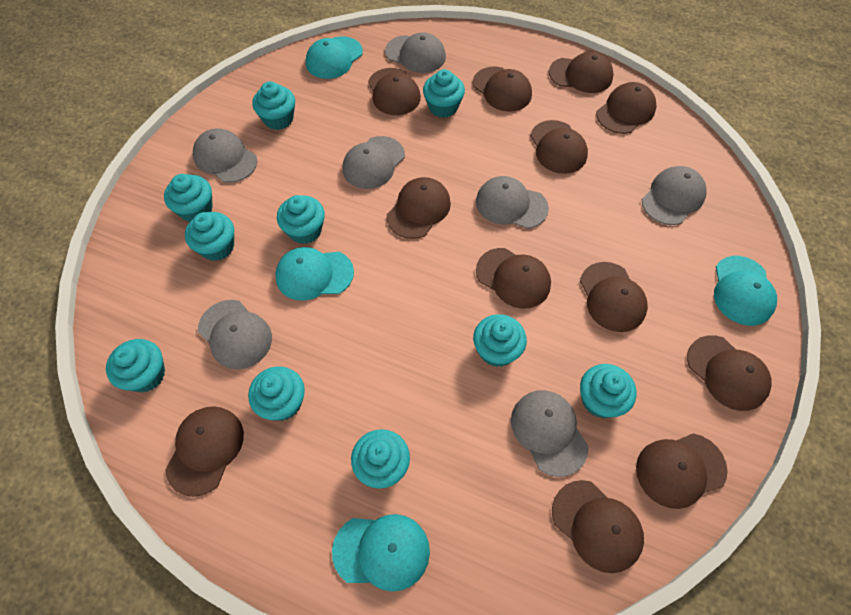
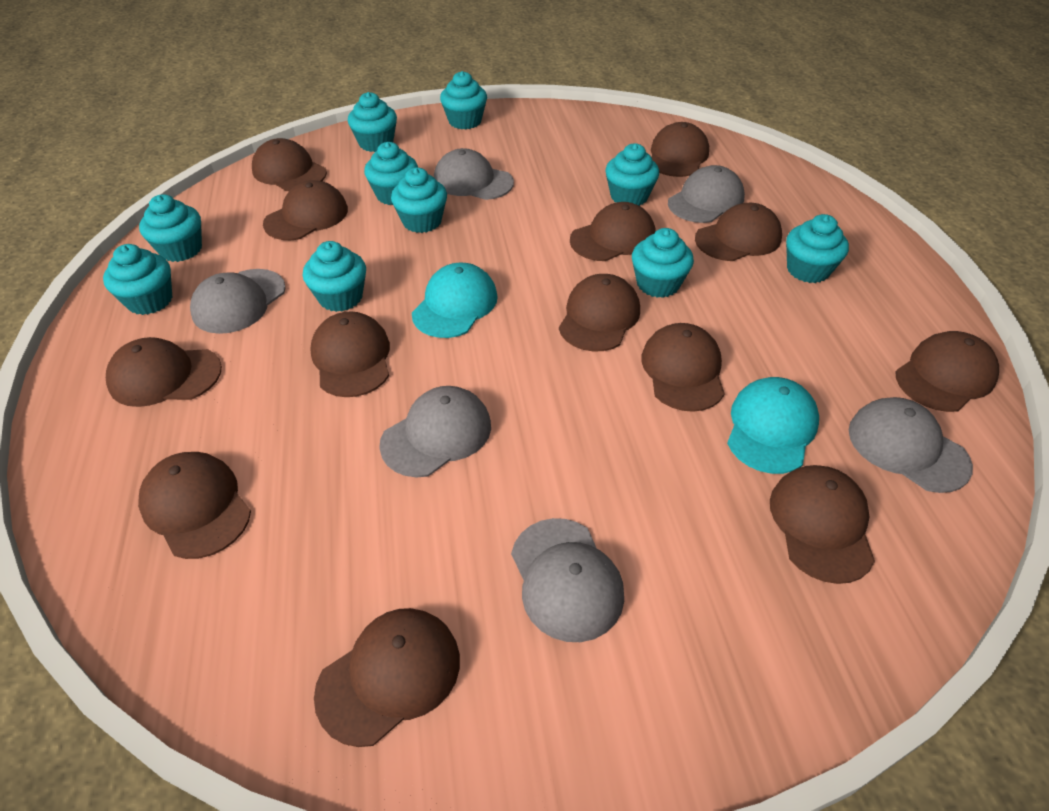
brown cap: [165,406,244,497] [368,68,421,115] [387,177,451,239] [473,67,532,112] [476,248,551,309] [530,120,588,174] [549,52,614,93] [552,480,644,573] [580,262,648,332] [597,82,657,134] [636,433,728,509] [687,335,772,411] = 12 -> [106,337,222,407] [138,452,251,559] [252,138,327,191] [263,180,348,240] [310,312,390,397] [314,608,460,747] [559,274,640,351] [570,202,655,261] [641,323,725,412] [651,122,709,177] [695,203,782,261] [770,465,875,584] [895,331,999,412] = 13
grey cap: [193,128,257,183] [198,300,272,369] [343,136,405,189] [385,33,446,73] [476,176,549,229] [511,390,589,477] [642,166,707,225] = 7 -> [190,269,286,334] [379,386,491,477] [434,148,514,200] [511,518,624,642] [668,165,745,223] [849,397,973,493] = 6
turquoise cap: [275,247,354,301] [306,37,363,79] [332,514,430,592] [714,256,777,326] = 4 -> [412,263,498,338] [727,377,819,474] = 2

